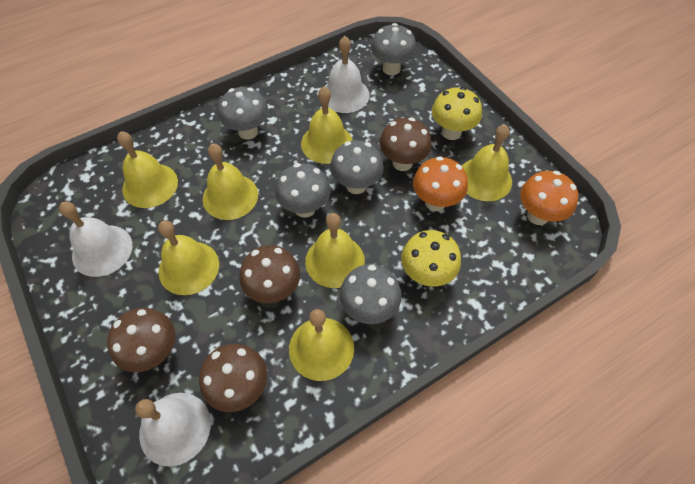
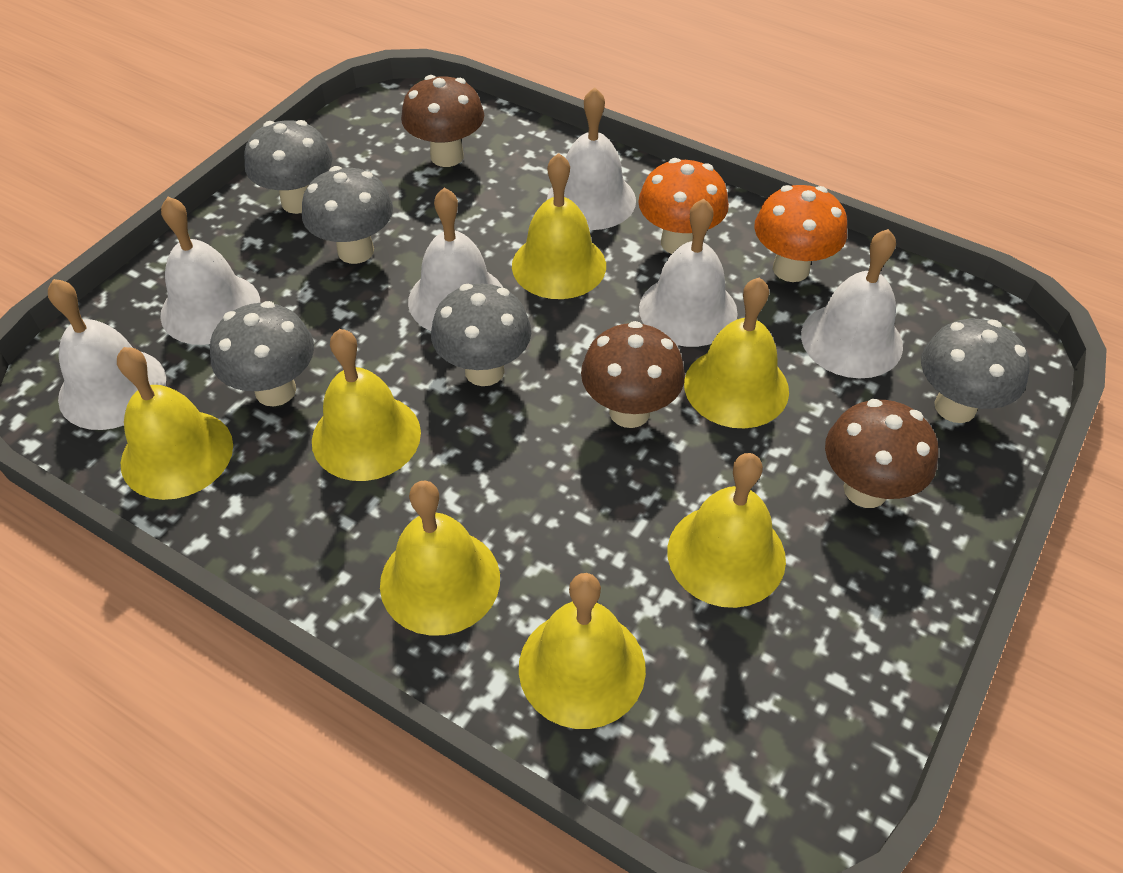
brown mushroom: [107,308,175,372] [199,344,267,412] [239,245,300,303] [379,117,431,171] = 4 -> [401,75,484,167] [581,321,685,428] [825,399,938,508] = 3
white bell: [59,202,132,277] [135,393,211,467] [324,36,369,113] = 3 -> [48,279,166,430] [160,197,260,345] [408,188,503,331] [547,87,636,230] [639,199,738,347] [801,229,903,379] = 6
yellow mushroom: [401,230,461,287] [432,87,482,140] = 2 -> none = 0

